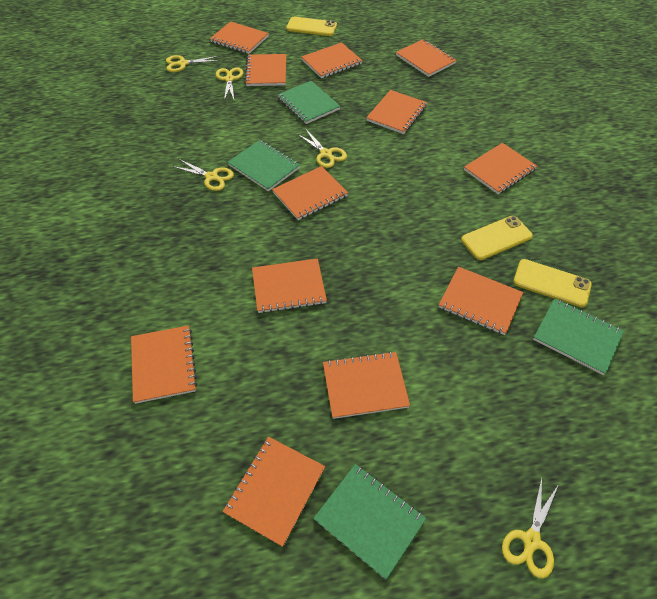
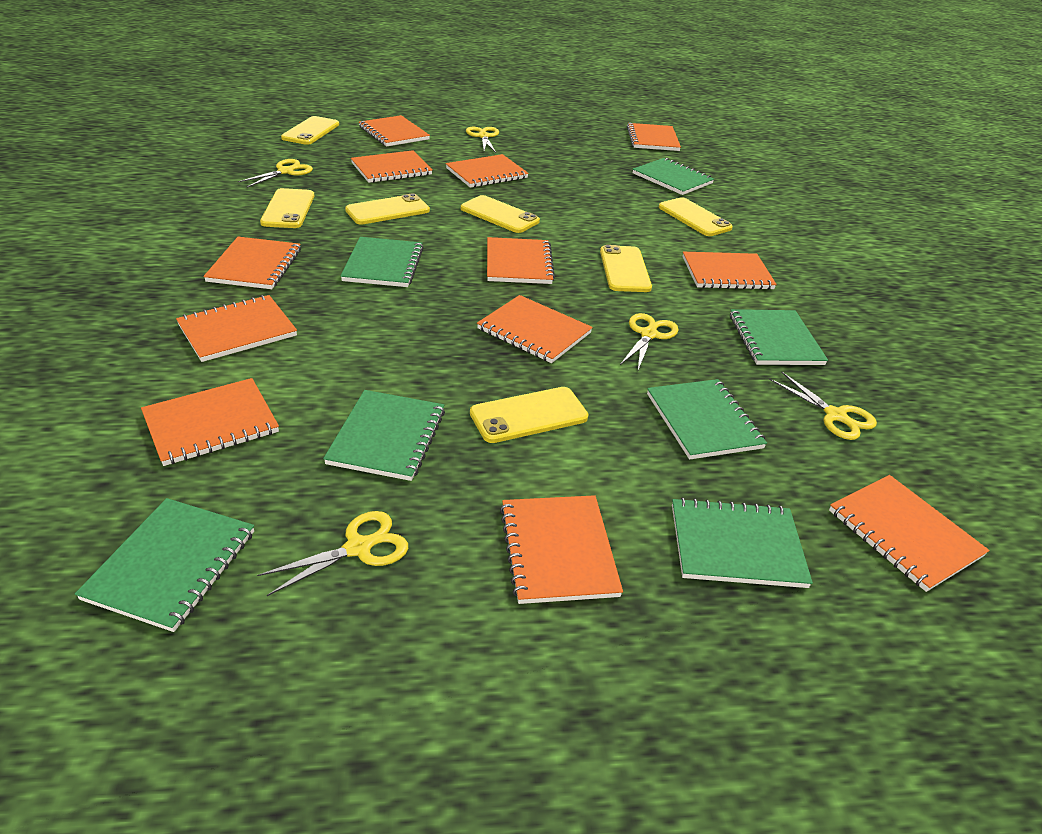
green notebook: [228,140,300,191] [278,81,341,124] [313,464,426,580] [533,298,624,375] = 4 -> [75,498,254,632] [323,390,445,481] [341,237,424,287] [633,158,714,195] [647,379,767,460] [672,497,813,588] [730,309,828,365] = 7
yellow phone: [286,17,337,36] [461,216,533,260] [513,259,592,307] = 3 -> [260,188,315,228] [281,116,339,145] [345,194,430,225] [461,195,540,233] [470,387,588,443] [600,245,652,292] [659,197,733,236] = 7

